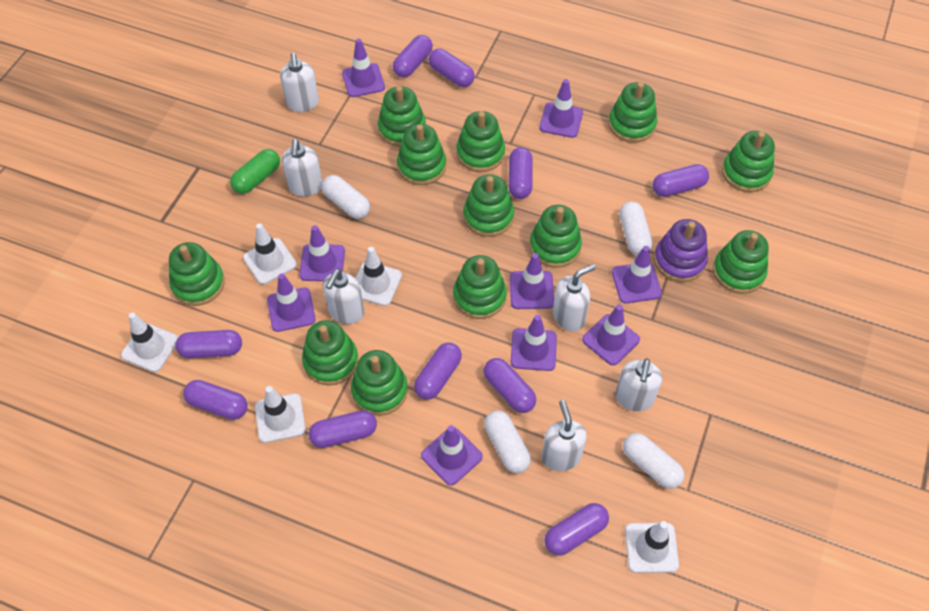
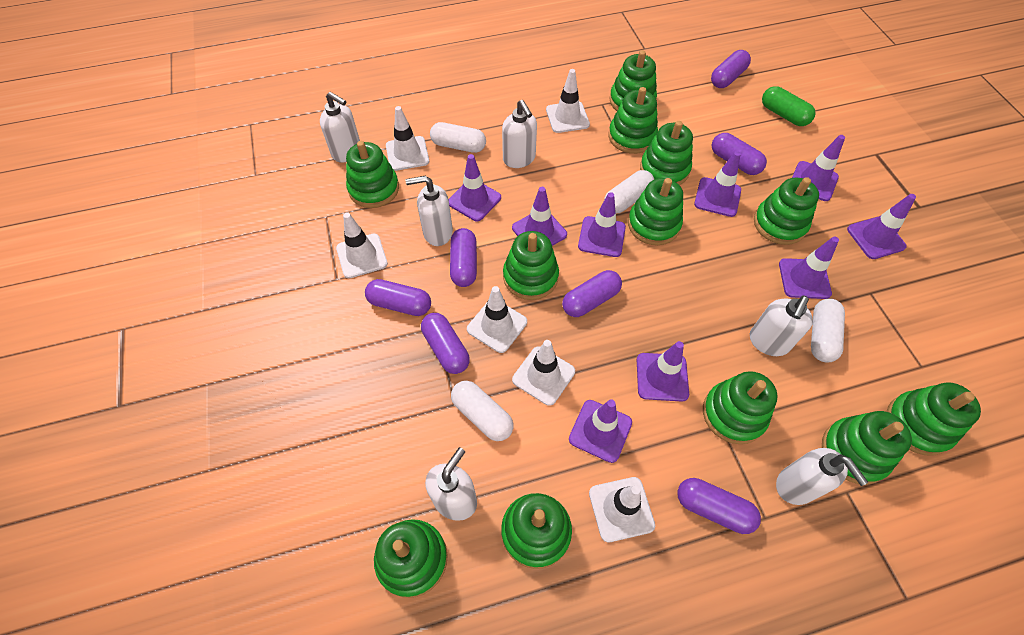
purple capsule: [175,330,242,358] [183,380,248,420] [309,410,377,448] [393,35,433,78] [414,342,462,400] [429,49,475,87] [483,358,536,413] [509,147,533,199] [544,503,609,556] [652,164,709,197] = 10 -> [365,279,431,316] [421,313,470,374] [450,228,477,287] [562,270,622,317] [677,478,761,534] [711,50,751,88] [712,133,767,175] = 7
purple stacking toy: [654,219,708,282] = 1 -> none = 0
white traffic cone: [121,313,178,372] [243,223,297,284] [255,386,306,443] [355,247,402,306] [625,521,679,573] = 5 -> [336,212,388,278] [386,106,429,171] [467,286,527,353] [512,340,575,406] [546,69,590,133] [589,477,655,542] = 6

